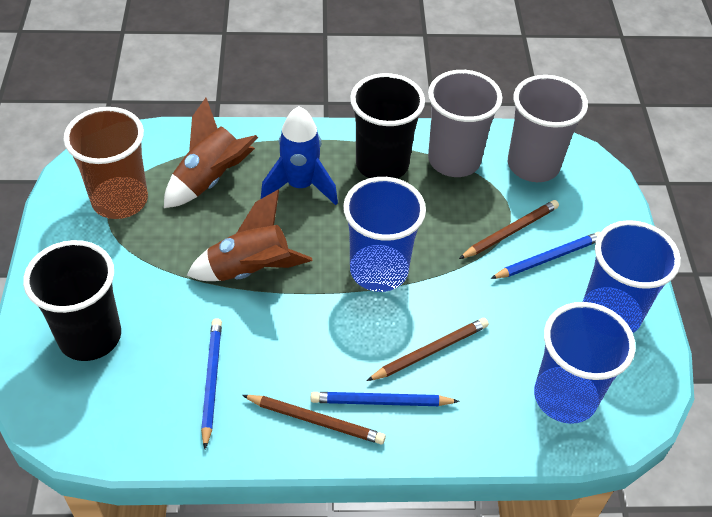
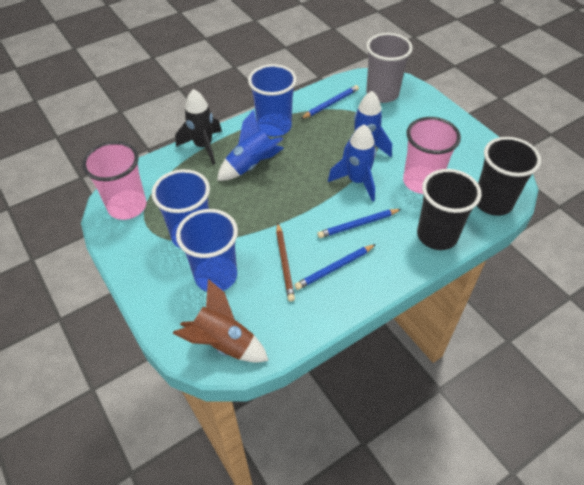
black rocket: none = 0 -> [175,89,222,165] = 1
blue rocket: [261,106,338,205] = 1 -> [217,110,284,181] [328,124,376,202] [342,91,392,159] = 3
brown cup: [63,107,148,219] = 1 -> none = 0
brown pencil: [242,395,386,444] [367,318,489,381] [459,200,559,259] = 3 -> [276,223,295,302] = 1
brown rocket: [164,98,258,208] [187,190,313,281] = 2 -> [173,279,269,363] = 1
grey cup: [428,70,502,177] [508,75,588,182] = 2 -> [366,33,413,103] = 1
pink cup: none = 0 -> [82,141,146,220] [403,117,461,194] = 2

